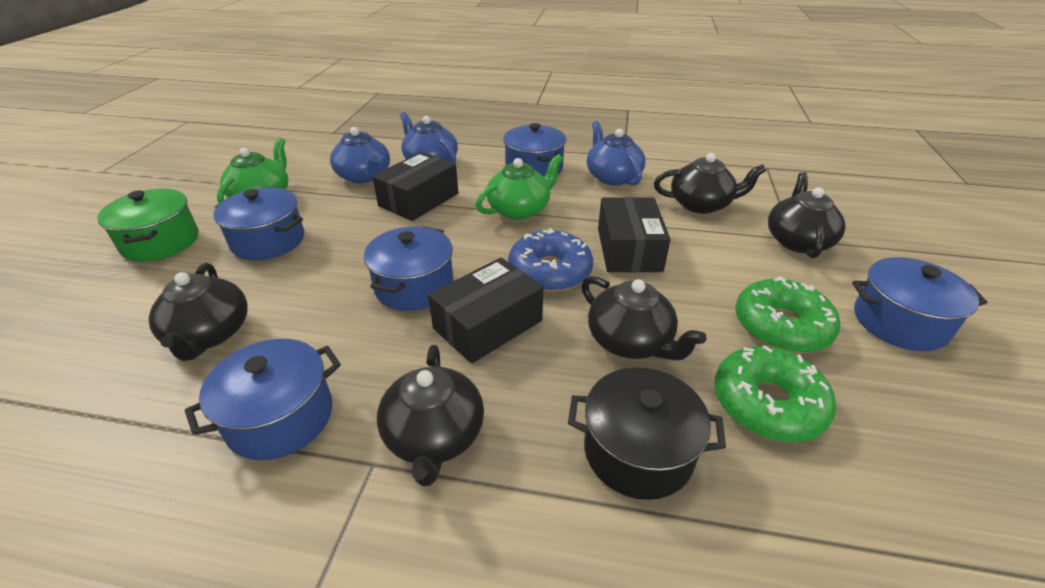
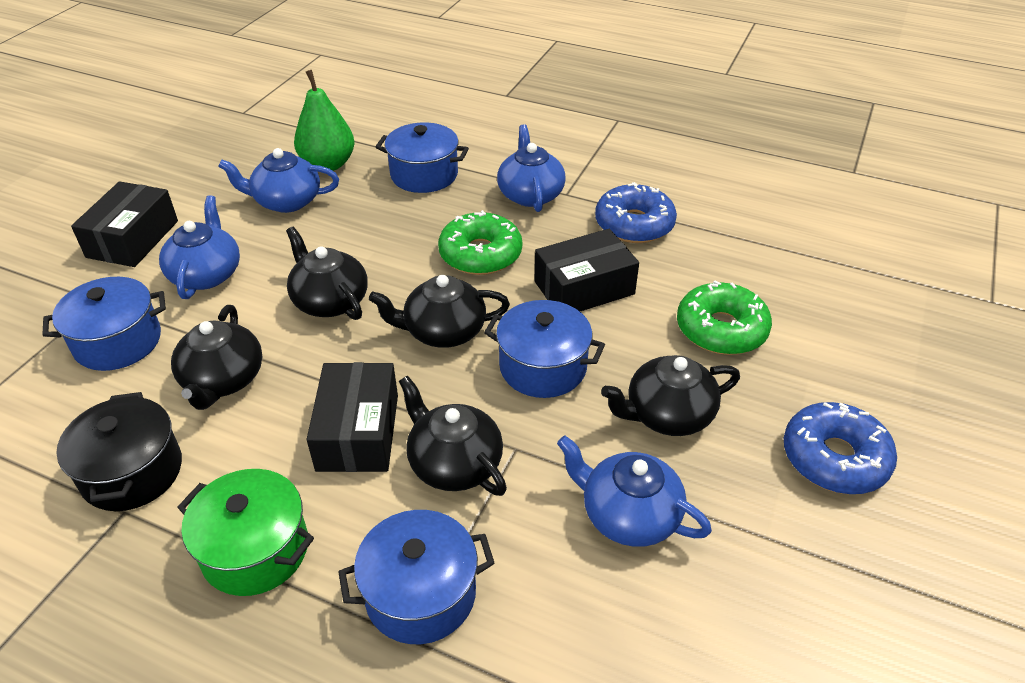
blue donut: [508,228,593,292] = 1 -> [595,182,677,243] [784,402,897,494] = 2
blue pot: [185,339,341,460] [213,187,304,260] [364,226,454,311] [503,123,566,177] [852,257,987,351] = 5 -> [42,277,166,371] [338,510,494,644] [376,122,469,193] [484,300,605,398] = 4
blue teapot: [330,127,390,184] [400,112,458,163] [587,121,646,186] = 3 -> [159,195,240,299] [218,148,339,213] [497,124,566,212] [557,436,712,547] = 4
green pear: none = 0 -> [294,70,354,171] = 1
green teapot: [217,138,288,203] [476,154,563,220] = 2 -> none = 0

